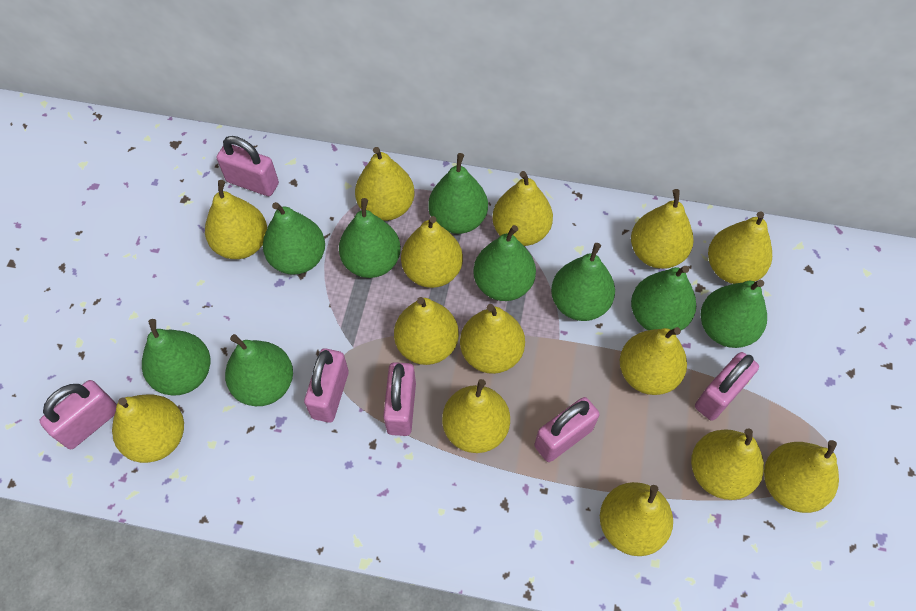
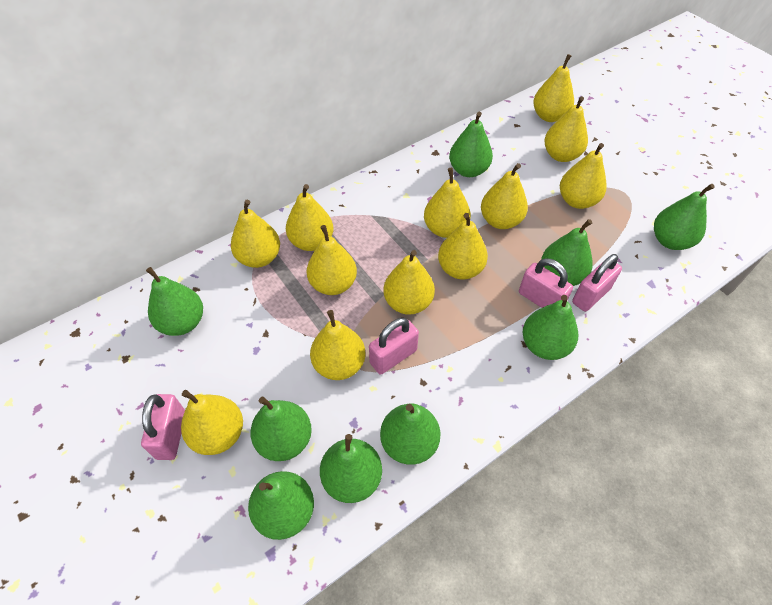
pink padlock: [39,380,117,449] [217,136,279,196] [304,348,349,423] [383,362,416,436] [534,397,600,462] [695,352,759,421] = 6 -> [141,394,185,460] [369,318,419,375] [519,258,573,308] [572,254,622,312] = 4
yellow pear: [112,395,184,463] [205,180,267,259] [355,147,415,221] [394,297,459,365] [401,216,463,288] [442,379,510,453] [460,304,525,374] [492,171,553,246] [600,482,673,556] [620,327,687,395] [631,189,694,269] [691,429,764,500] [708,211,772,284] [764,440,839,513] = 14 -> [181,390,243,455] [231,200,280,268] [286,184,333,251] [307,225,357,295] [310,310,365,380] [383,250,435,315] [424,168,471,238] [438,213,488,280] [481,163,528,229] [533,54,574,122] [544,96,588,162] [560,143,607,209] = 12

